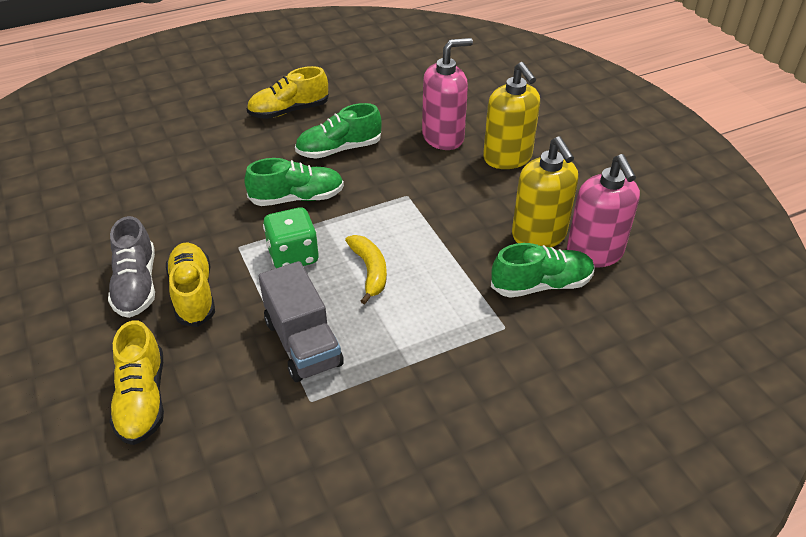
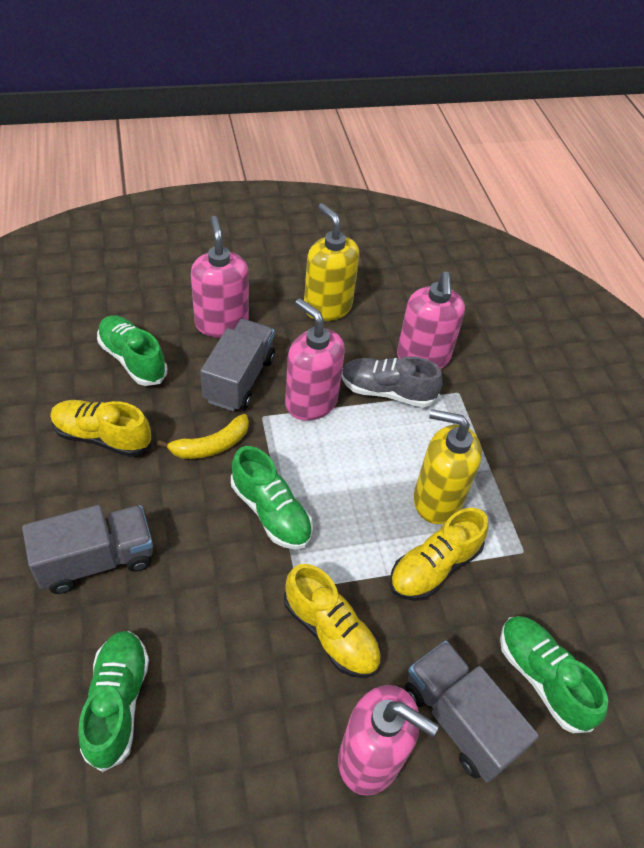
green dice: [263,207,318,268] = 1 -> none = 0
green shoe: [244,158,344,206] [295,103,382,159] [491,243,595,298] = 3 -> [78,631,149,772] [97,315,167,386] [231,446,313,550] [500,616,608,733] = 4
grey truck: [258,261,344,382] = 1 -> [22,505,153,594] [200,319,275,411] [405,641,539,783] = 3
pink soap dispenser: [422,38,473,150] [567,154,640,268] = 2 -> [191,216,249,338] [285,298,345,421] [338,685,439,796] [397,272,465,369] = 4

